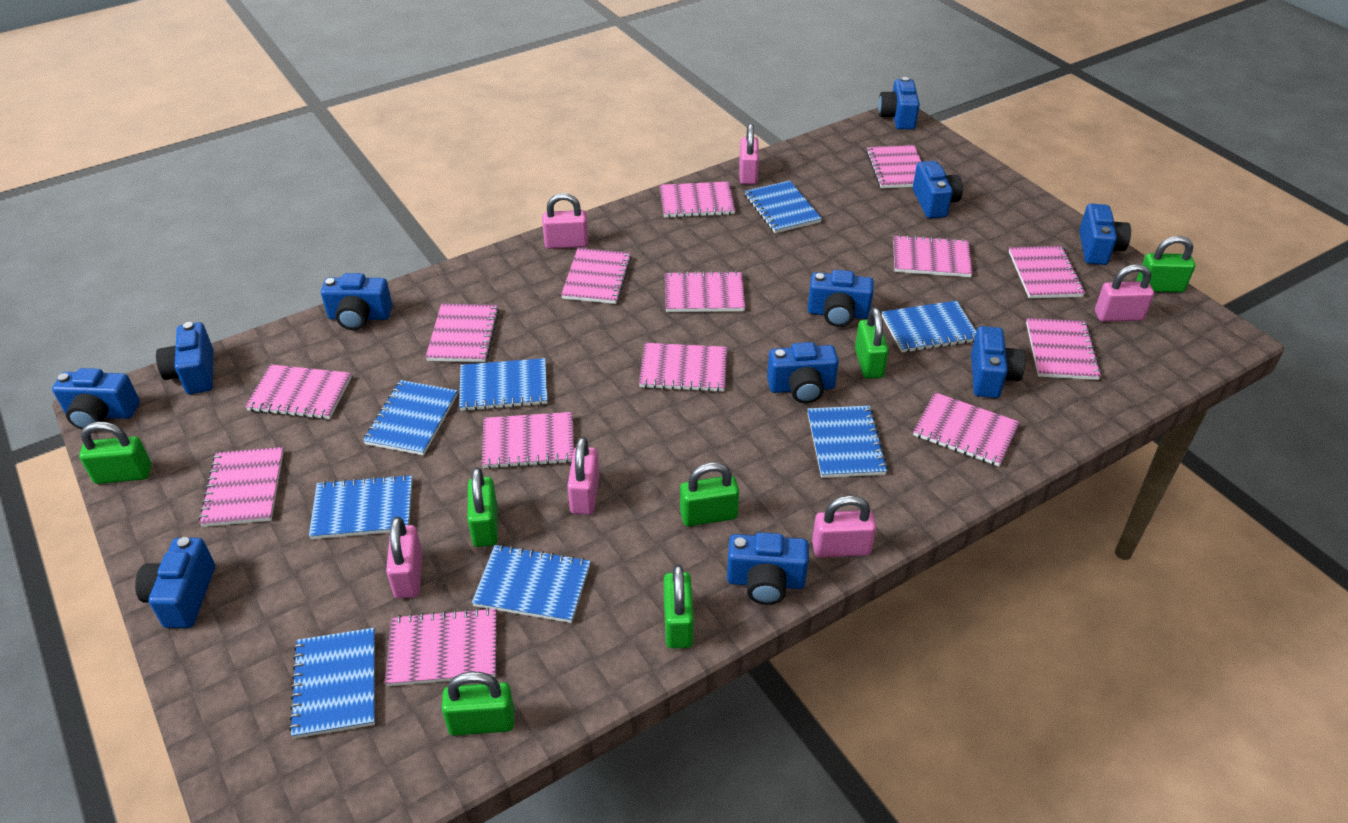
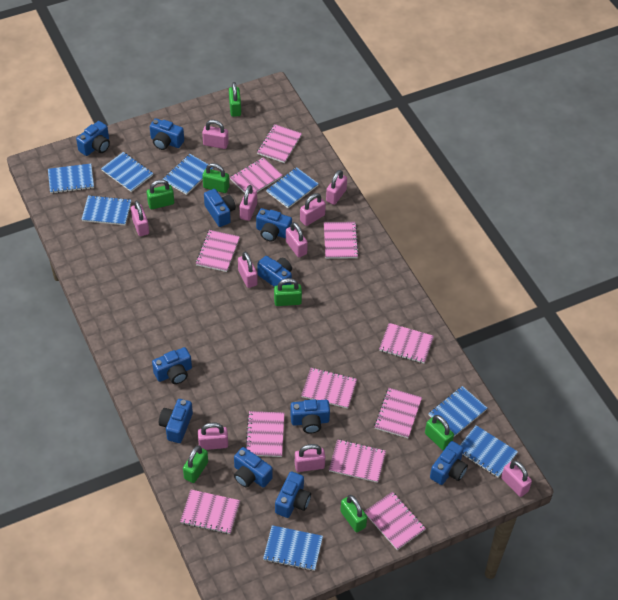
pink notebook: [199,447,284,527] [245,364,352,419] [385,608,497,686] [426,303,499,362] [482,412,574,469] [561,248,632,304] [639,343,727,392] [660,182,735,218] [665,271,746,312] [866,145,921,188] [893,235,973,277] [913,392,1020,467] [1009,246,1085,298] [1026,318,1101,380] = 14 -> [180,489,240,534] [196,230,240,272] [230,157,283,193] [245,411,284,457] [257,124,302,163] [301,368,357,409] [324,222,359,259] [329,439,386,483] [364,492,426,550] [374,388,422,438] [379,323,434,363] = 11
pink padlock: [386,517,423,599] [542,193,588,249] [567,437,599,515] [739,124,759,185] [812,495,876,558] [1095,264,1154,322] = 6 -> [131,200,149,236] [198,422,228,450] [202,120,229,149] [238,252,258,288] [240,185,257,221] [286,222,308,257] [295,444,325,472] [300,193,326,226] [326,170,347,205] [501,460,532,497] = 10

